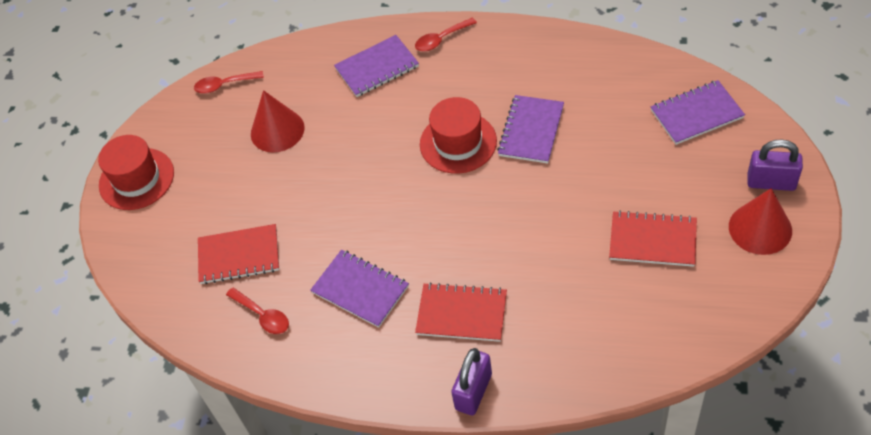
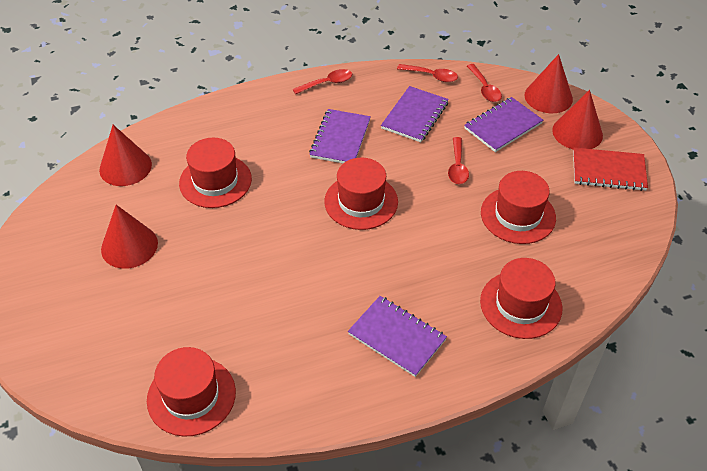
purple padlock: [451,348,492,415] [747,140,803,191] = 2 -> none = 0
red cone: [251,90,305,153] [729,188,792,255] = 2 -> [99,125,152,186] [101,205,158,269] [524,54,573,113] [552,90,603,150] = 4
red hat: [98,135,174,210] [420,97,497,174] = 2 -> [147,347,236,437] [179,138,252,208] [324,158,398,230] [480,258,562,339] [481,171,556,244] = 5
red notebook: [198,224,279,284] [415,282,507,342] [609,211,697,267] = 3 -> [573,148,648,191] = 1
red spoon: [194,71,264,94] [226,287,289,334] [415,18,477,51] = 3 -> [293,69,352,94] [397,64,458,82] [448,137,469,184] [467,64,502,102] = 4

